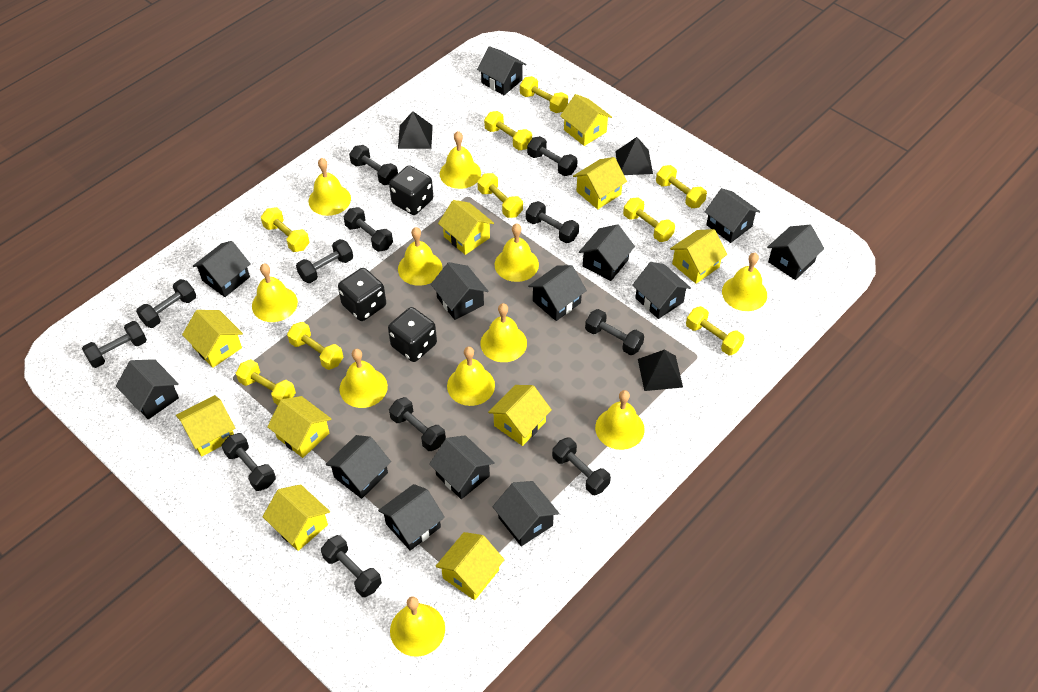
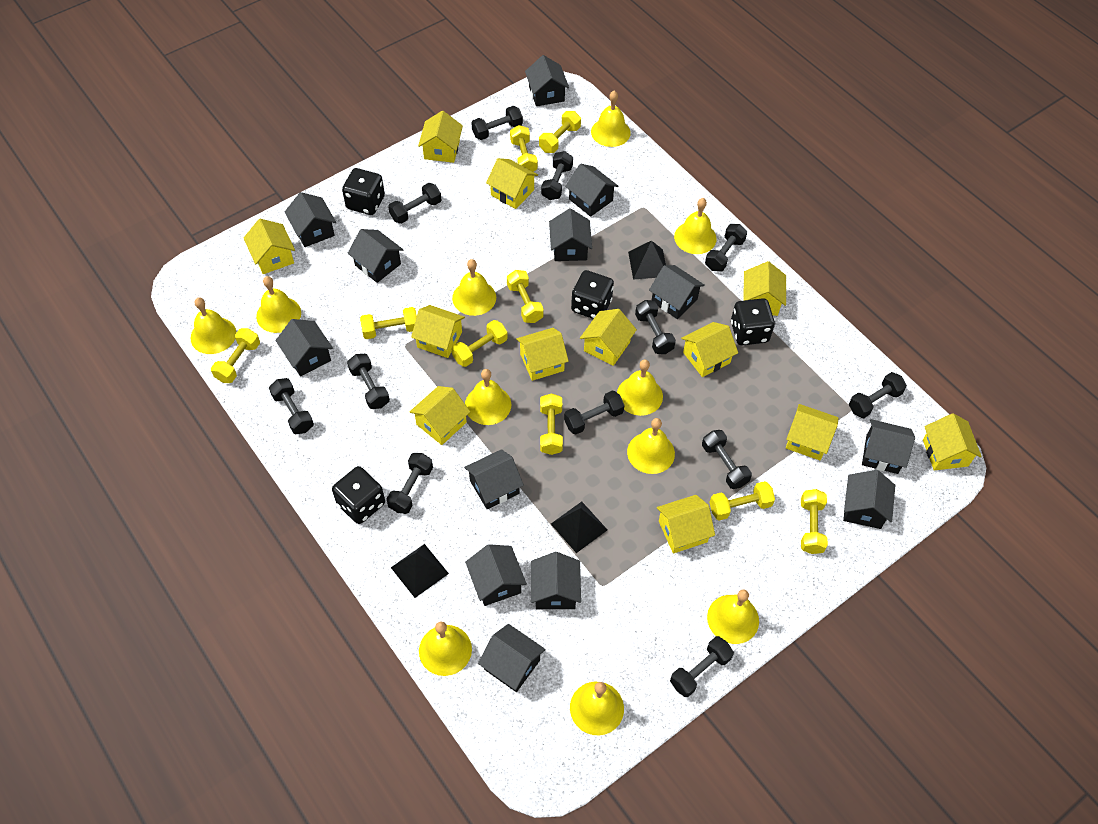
black dice: [338,268,386,321] [388,307,437,362] [389,165,433,215] = 3 -> [332,466,385,524] [342,168,385,215] [571,270,614,319] [731,298,775,345] = 4
yellow house: [176,395,235,457] [182,310,243,368] [262,484,330,551] [267,396,331,458] [435,532,505,600] [438,200,494,255] [488,385,552,446] [560,94,612,146] [573,157,627,209] [670,229,727,284] = 10 -> [244,219,295,274] [409,386,470,445] [411,305,465,358] [418,111,463,163] [486,158,538,209] [516,328,569,381] [580,309,637,366] [657,495,715,553] [681,322,738,377] [743,261,786,316] [786,404,839,460] [923,413,982,471] = 12

